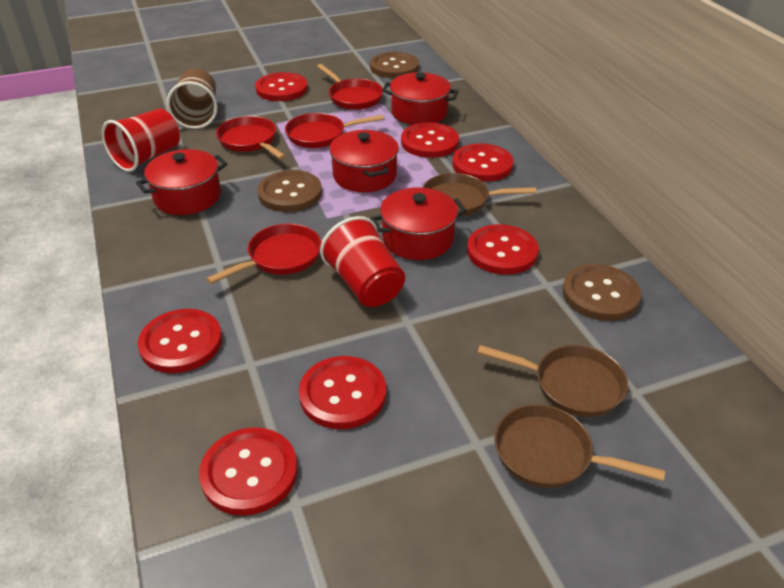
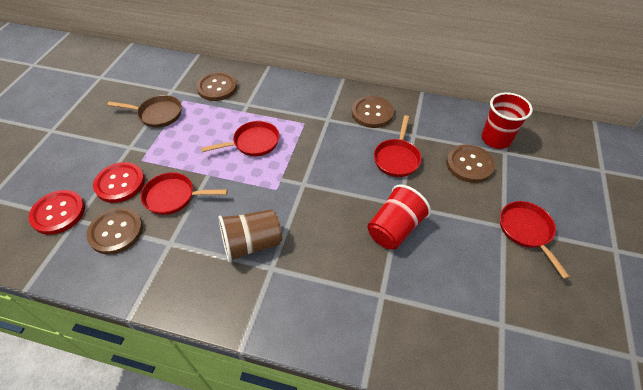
brown button: [257,170,322,212] [370,52,419,78] [563,264,641,321] = 3 -> [86,207,143,255] [196,72,237,101] [352,96,394,128] [446,145,495,183] = 4
brown pan: [423,173,536,216] [478,345,628,417] [494,404,665,488] = 3 -> [107,95,182,128] = 1
red button: [138,309,222,373] [199,427,298,516] [255,72,308,101] [299,356,386,429] [401,122,459,158] [452,143,514,182] [467,224,539,275] = 7 -> [28,190,85,235] [93,162,145,203] = 2
red pot: [136,149,227,215] [329,130,399,192] [370,187,467,260] [382,72,459,125] = 4 -> none = 0

